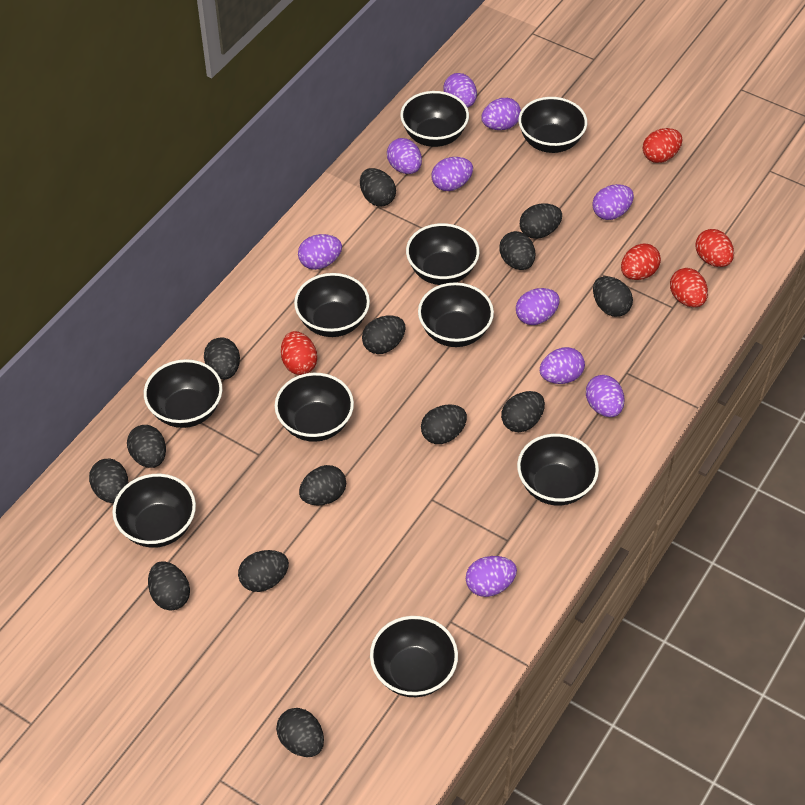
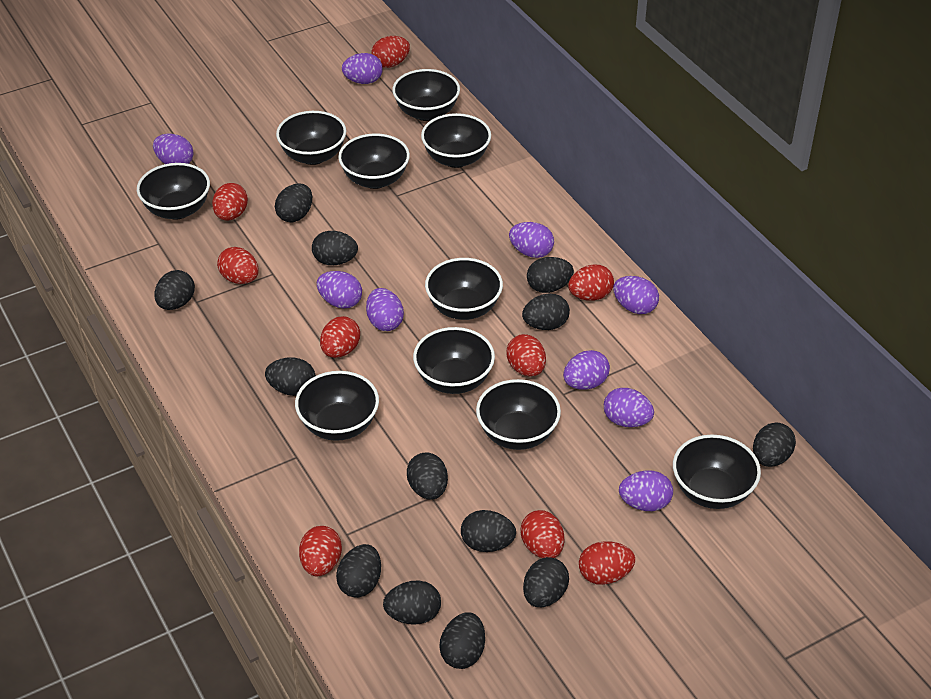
black egg: [89,459,128,503] [127,425,166,468] [148,561,190,611] [204,338,240,379] [238,550,289,592] [276,708,324,757] [299,465,346,505] [360,168,396,207] [362,315,406,354] [421,404,467,444] [499,231,535,270] [501,391,545,432] [520,203,562,239] [593,276,633,317] = 14 -> [154,270,195,310] [265,357,316,396] [275,184,312,222] [312,231,358,265] [336,544,381,598] [383,580,441,625] [407,452,448,499] [439,612,485,669] [461,510,516,552] [522,294,570,330] [523,557,569,607] [527,257,574,293] [753,423,796,467] = 13
purple egg: [298,234,342,270] [387,138,422,174] [432,157,473,191] [444,73,477,108] [466,556,517,597] [481,98,521,130] [516,288,559,325] [540,347,585,384] [586,375,625,417] [592,184,634,220] = 10 -> [153,134,194,164] [317,271,362,309] [342,53,383,84] [366,288,404,331] [509,222,554,258] [563,350,610,389] [604,388,654,427] [613,276,659,314] [619,470,673,511] = 9
red egg: [281,331,317,375] [621,244,661,280] [643,128,682,163] [670,268,708,307] [695,229,734,267] = 5 -> [212,183,248,220] [217,247,259,284] [299,526,342,576] [320,316,360,358] [371,36,410,68] [506,334,546,377] [520,510,564,558] [568,265,614,300] [579,541,635,585] = 9

